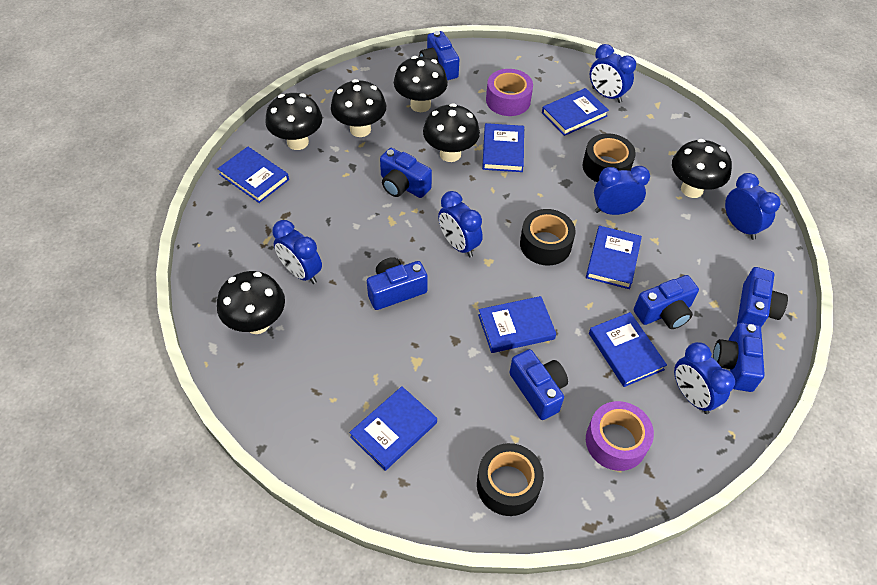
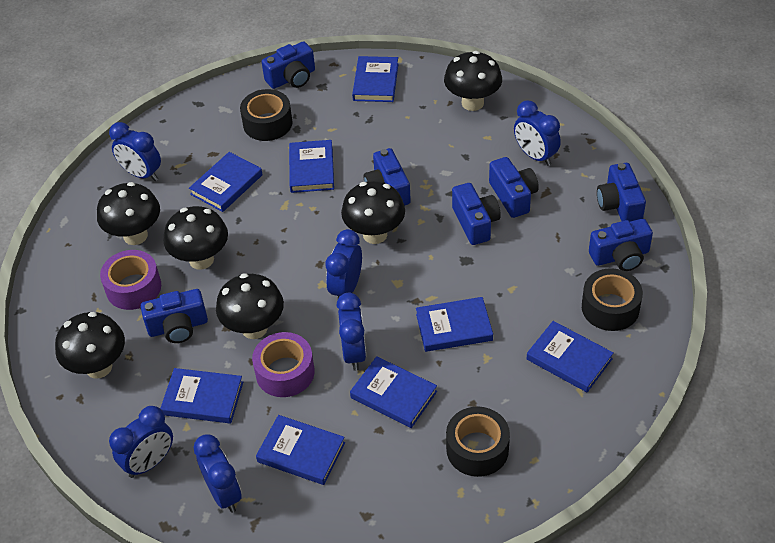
blue book: [217,147,289,203] [349,386,437,471] [478,296,556,353] [482,123,524,172] [542,88,609,136] [586,226,642,289] [589,312,667,387] = 7 -> [160,368,243,423] [189,152,263,212] [256,415,345,485] [289,140,334,193] [350,356,437,428] [352,56,398,102] [416,297,493,352] [527,321,613,392] = 8

